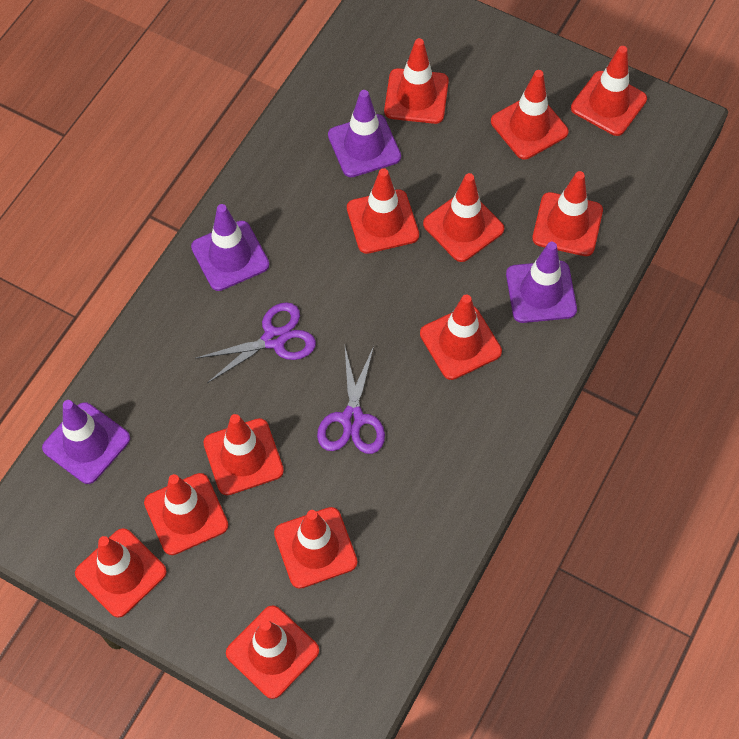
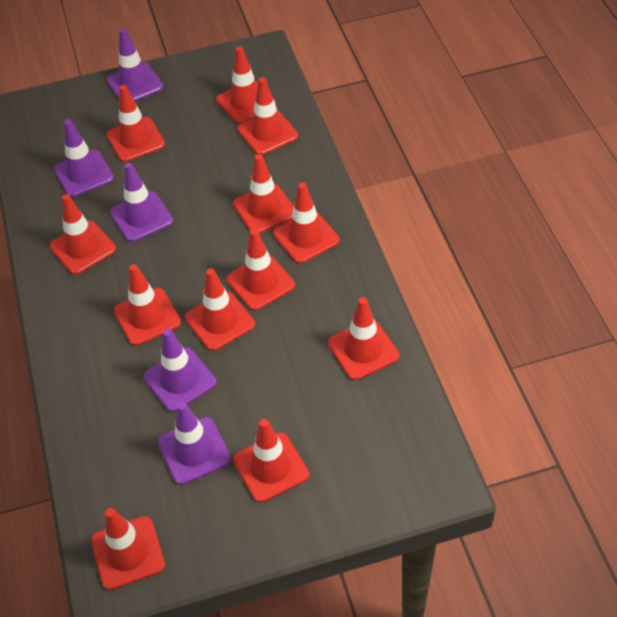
purple scissors: [195,302,316,383] [317,346,385,454] = 2 -> none = 0
purple traffic cone: [42,400,130,484] [191,204,269,291] [328,90,401,177] [506,242,577,323] = 4 -> [54,119,114,197] [106,28,163,102] [110,163,173,242] [143,329,216,412] [158,402,231,485] = 5

